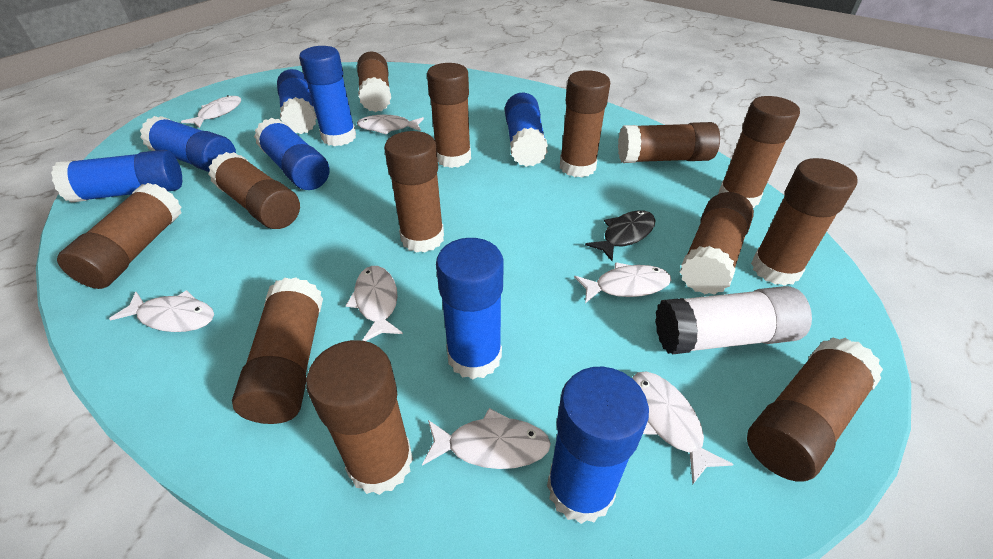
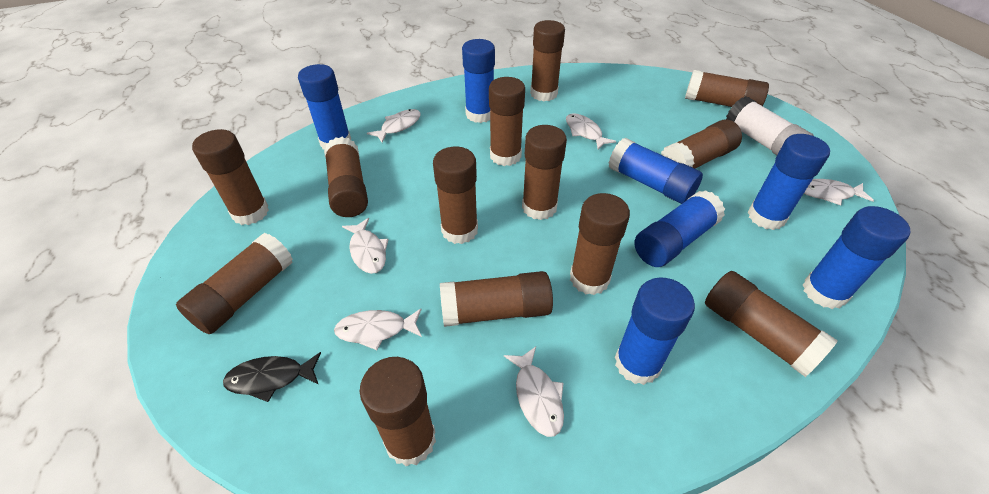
blue glue stick: [51,150,182,203] [140,116,236,172] [254,118,329,190] [277,69,317,134] [299,46,356,146] [436,238,504,379] [505,93,548,167] [547,367,649,524] = 8 -> [298,64,351,150] [462,39,495,123] [609,138,703,204] [615,278,695,385] [634,190,725,267] [748,134,830,230] [803,206,910,309] = 7
white fish: [109,290,214,332] [181,95,241,128] [346,266,403,341] [357,115,424,135] [422,408,551,469] [574,262,671,303] [632,372,733,484] = 7 -> [334,309,422,350] [342,218,389,274] [367,109,421,143] [504,347,564,437] [566,113,616,150] [804,179,874,205] = 6

